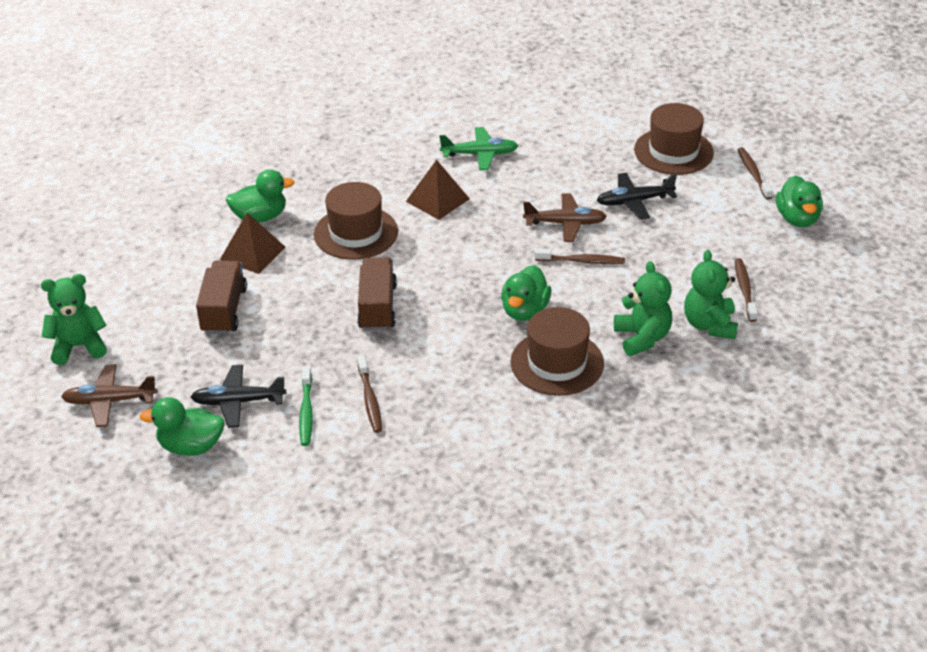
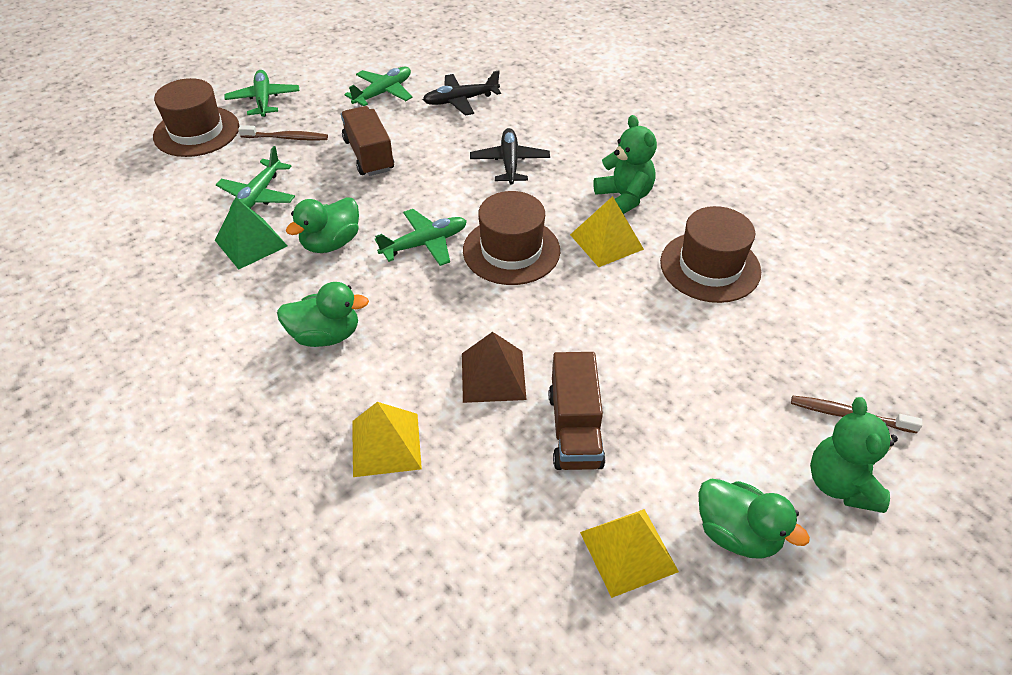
brown plane: [61,364,157,427] [523,194,607,242] = 2 -> none = 0
brown pyramid: [220,213,286,274] [406,160,470,220] = 2 -> [462,332,527,403] = 1
brown toothbrush: [357,356,382,433] [535,249,625,264] [735,258,758,322] [737,147,773,200] = 4 -> [238,125,328,141] [791,395,923,433] = 2
green duck: [140,397,225,456] [226,169,295,223] [501,265,551,321] [776,175,823,227] = 4 -> [277,282,369,347] [286,197,359,253] [698,479,810,559] = 3
green plane: [439,127,518,170] = 1 -> [216,146,295,209] [224,70,299,117] [344,67,412,106] [375,209,467,266] = 4
green pyramid: none = 0 -> [215,198,287,270] = 1
green teddy bear: [41,274,107,365] [614,261,672,356] [684,250,738,339] = 3 -> [593,115,657,214] [810,397,898,513] = 2
green toothbrush: [299,367,313,446] = 1 -> none = 0
yellow pyramid: none = 0 -> [352,402,422,477] [570,196,644,267] [580,509,679,598] = 3

